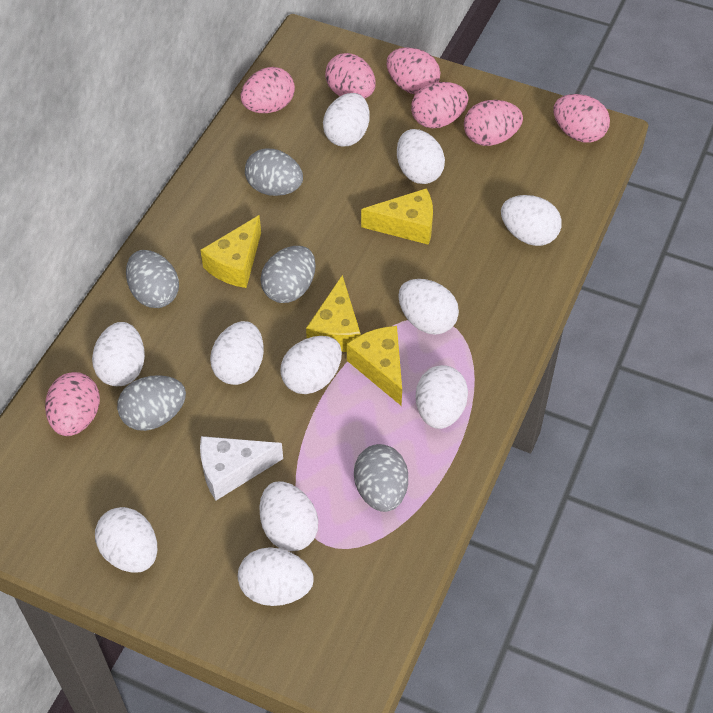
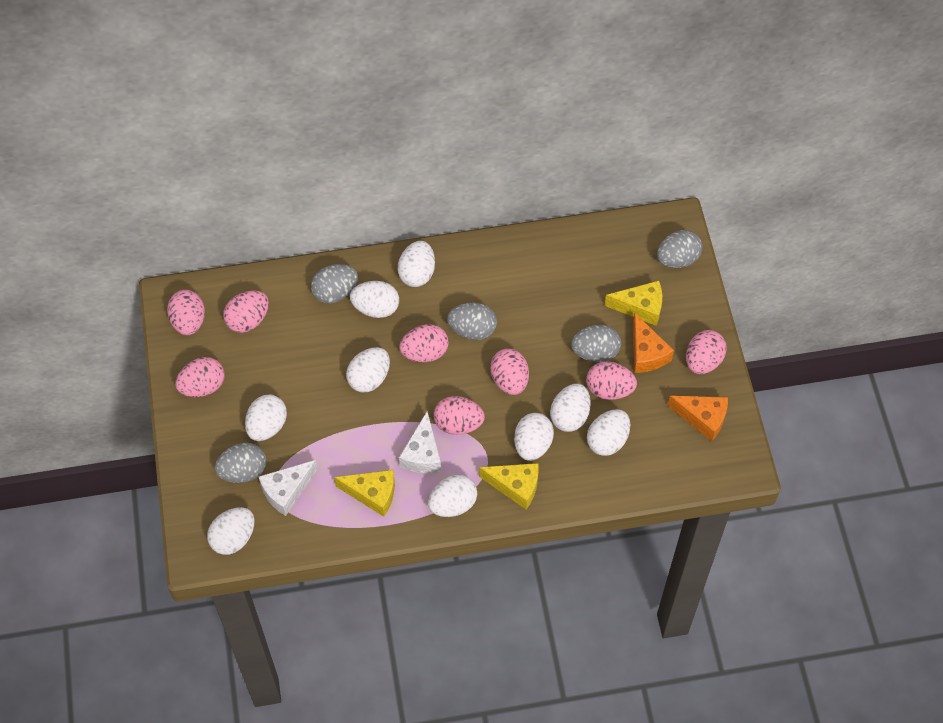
orange cheese: none = 0 -> [633,313,674,373] [668,396,728,441] = 2
pink egg: [45,372,100,436] [241,67,295,113] [325,53,376,99] [387,47,440,94] [411,82,469,128] [464,100,523,146] [553,94,610,143] = 7 -> [167,290,205,335] [175,357,225,397] [223,290,269,333] [399,324,449,362] [434,396,485,435] [490,348,529,395] [586,361,637,400] [686,330,727,374] = 8
white cheese: [200,436,283,500] = 1 -> [258,460,318,516] [399,411,441,473] = 2
white egg: [92,322,145,386] [95,507,157,573] [210,321,264,385] [238,547,314,606] [259,481,318,551] [280,336,342,394] [323,93,370,146] [397,129,445,184] [398,279,459,335] [415,365,468,429] [501,195,562,246] = 11 -> [207,507,254,555] [245,394,287,441] [346,347,390,392] [350,281,399,318] [398,241,435,287] [428,475,477,517] [514,413,554,461] [550,384,591,432] [587,409,630,456] = 9
yellow cheese: [200,215,261,288] [306,275,361,352] [347,326,402,405] [361,188,433,245] = 4 -> [334,470,395,517] [479,463,539,509] [605,281,662,326] = 3

